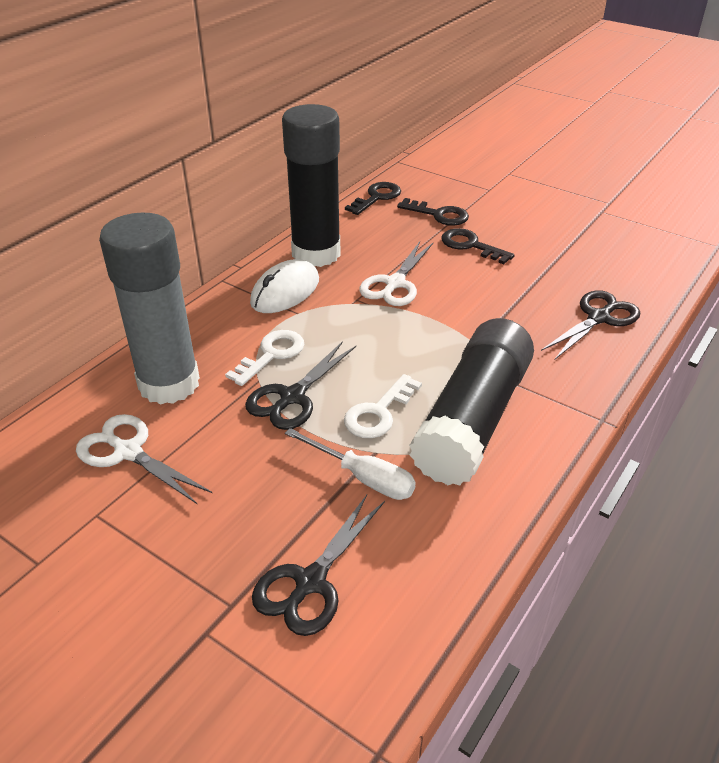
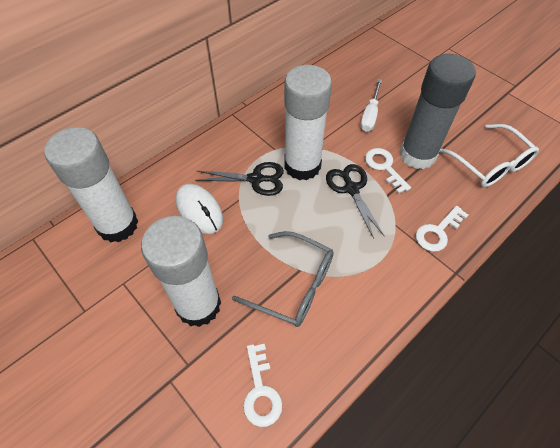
black glue stick: [282,104,341,267] [409,318,534,485] = 2 -> none = 0
black key: [345,182,401,215] [397,198,469,226] [442,228,515,264] = 3 -> none = 0
black scissors: [245,341,356,430] [252,495,385,636] [541,290,640,359] = 3 -> [195,162,284,196] [326,164,385,239] = 2
grey glasses: none = 0 -> [232,231,334,327] = 1
white glasses: none = 0 -> [440,124,539,187] = 1
white glue stick: none = 0 -> [44,127,138,243] [141,216,221,327] [284,65,332,180] = 3
white key: [225,330,304,386] [344,374,422,438] = 2 -> [243,344,283,427] [365,148,411,194] [416,206,468,252] = 3
white scissors: [76,414,212,504] [359,242,433,306] = 2 -> none = 0

